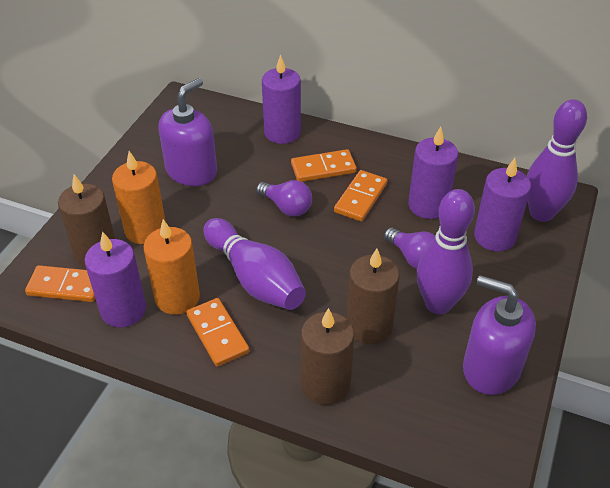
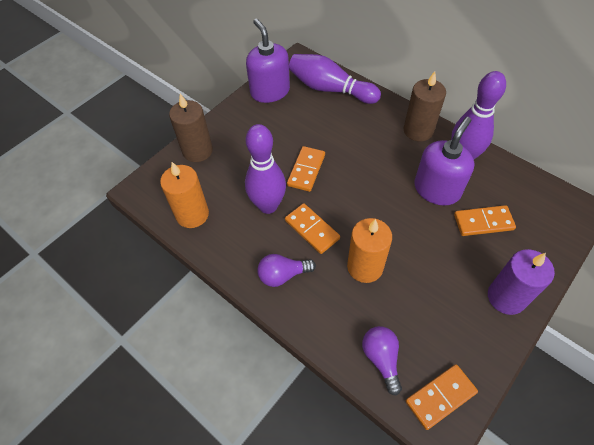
brown candle: [58,174,115,268] [301,308,354,405] [347,248,399,344] = 3 -> [169,94,213,162] [404,71,446,142] = 2
purple candle: [85,231,146,327] [262,54,301,144] [408,127,458,219] [474,158,531,251] = 4 -> [488,249,555,315] = 1

